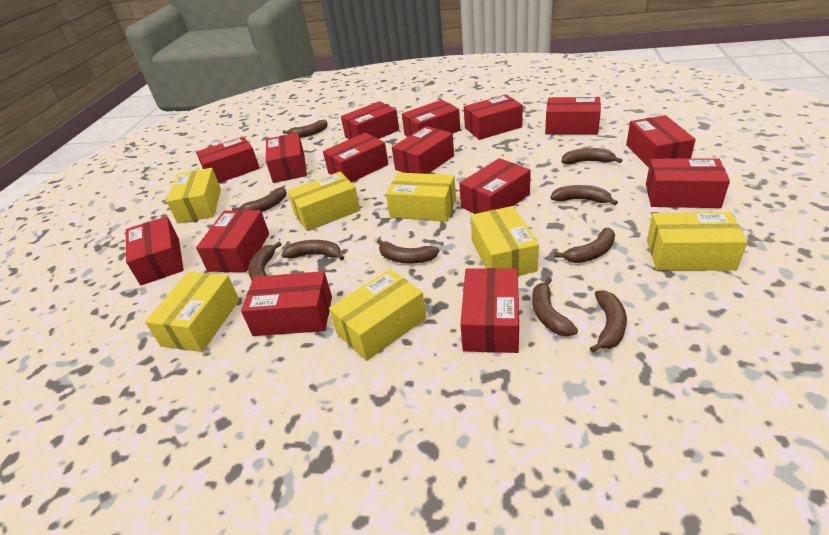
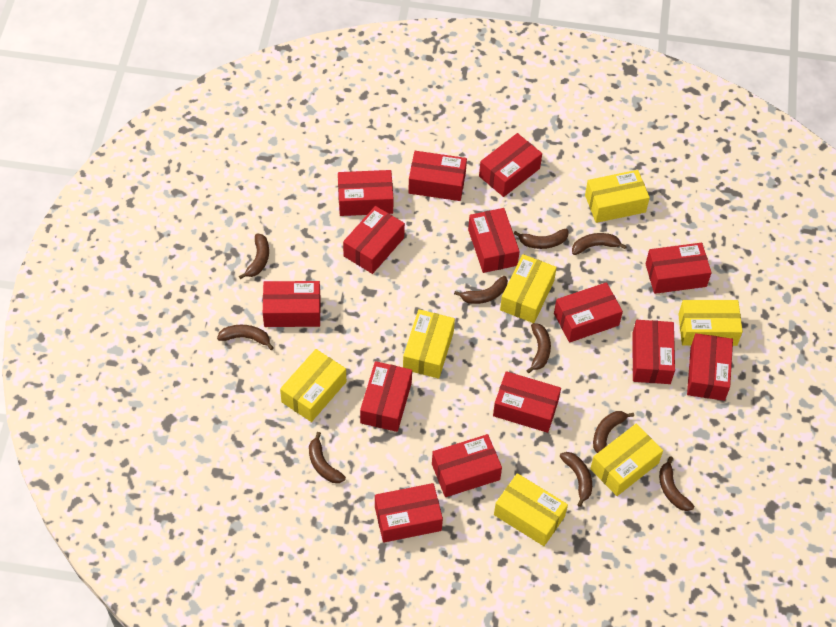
red box: [126,216,184,285] [196,136,260,183] [196,210,269,272] [241,271,332,336] [266,133,307,183] [323,132,389,182] [341,101,399,139] [392,126,454,174] [402,100,460,137] [459,158,531,214] [460,268,519,353] [464,94,523,140] [545,97,601,135] [626,115,696,168] [646,159,730,208] = 15 -> [263,281,321,327] [338,170,394,216] [343,206,405,274] [360,361,412,432] [375,483,443,543] [408,151,467,201] [432,434,502,497] [468,208,520,273] [479,133,542,197] [493,371,561,433] [554,282,623,343] [632,320,675,384] [646,243,712,294] [687,333,733,401] = 14

